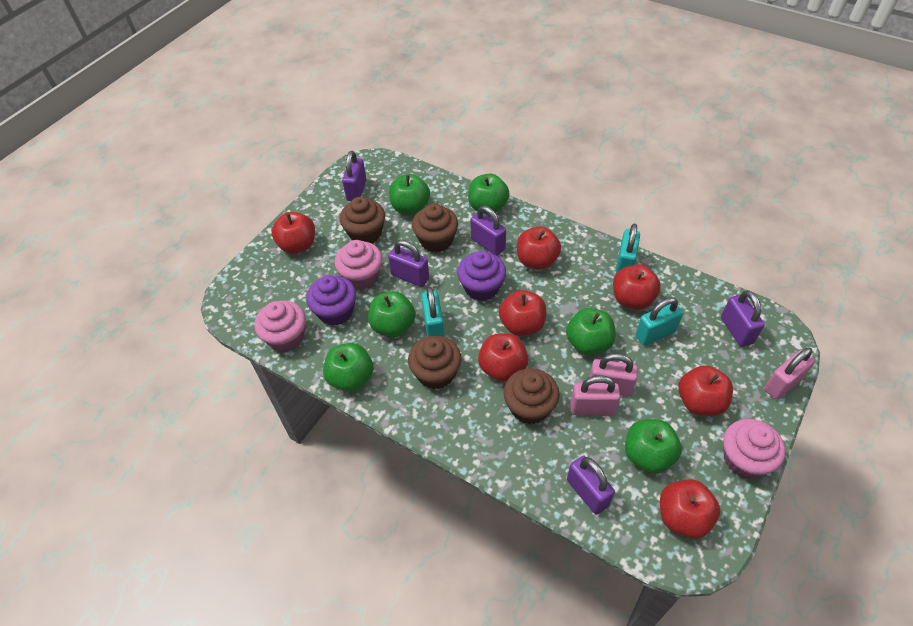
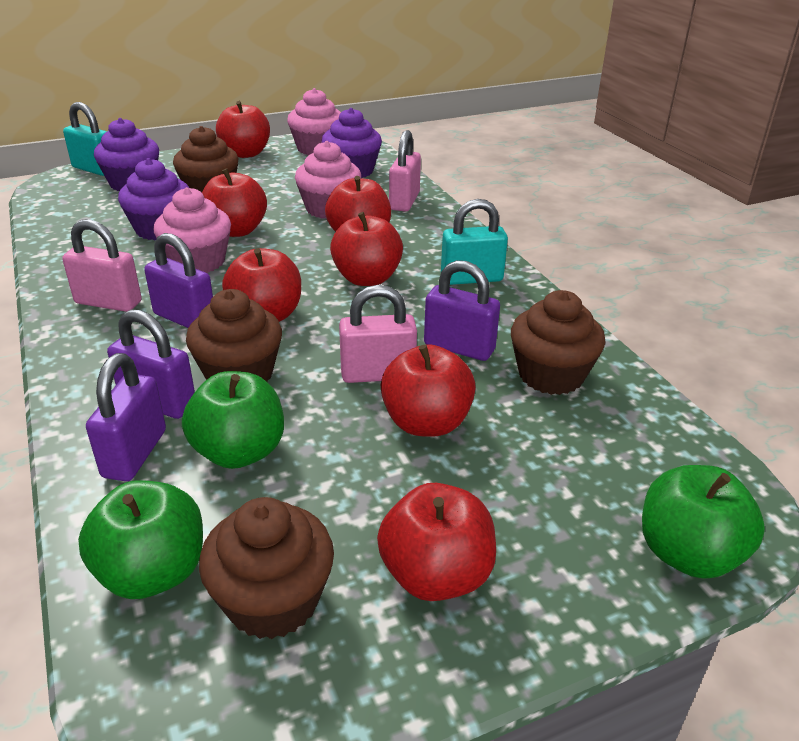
green apple: [323,343,374,392] [368,291,416,337] [389,174,430,215] [468,173,510,214] [566,308,616,355] [625,419,682,473] = 6 -> [78,480,203,599] [182,371,284,469] [642,465,765,579] = 3
purple cupcake: [306,275,356,325] [457,251,506,301] = 2 -> [94,118,159,191] [118,158,189,240] [322,108,382,178] = 3
purple padlock: [342,151,367,201] [388,240,429,287] [470,206,506,256] [567,456,615,515] [721,290,764,347] = 5 -> [86,353,166,481] [107,309,195,419] [144,233,213,328] [424,260,500,361] = 4
turquoise padlock: [421,287,445,337] [616,224,640,273] [635,297,683,346] = 3 -> [63,102,107,176] [441,199,508,285] = 2

